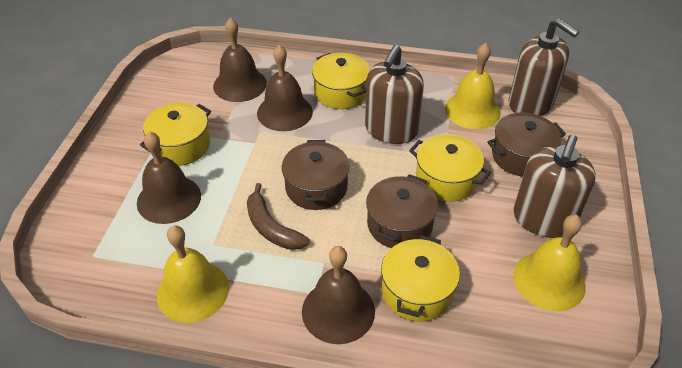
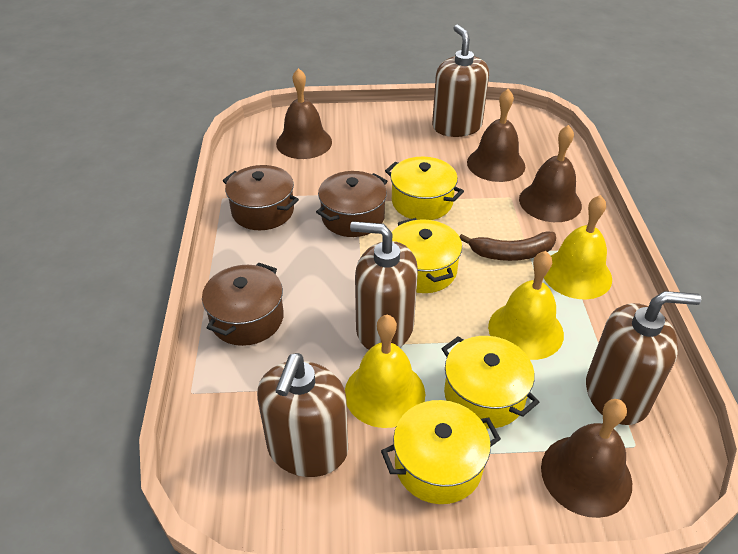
brown soap dispenser: [365,45,424,144] [509,18,579,116] [513,135,596,238] = 3 -> [257,353,348,477] [350,221,418,350] [432,25,489,137] [586,291,701,425] = 4

